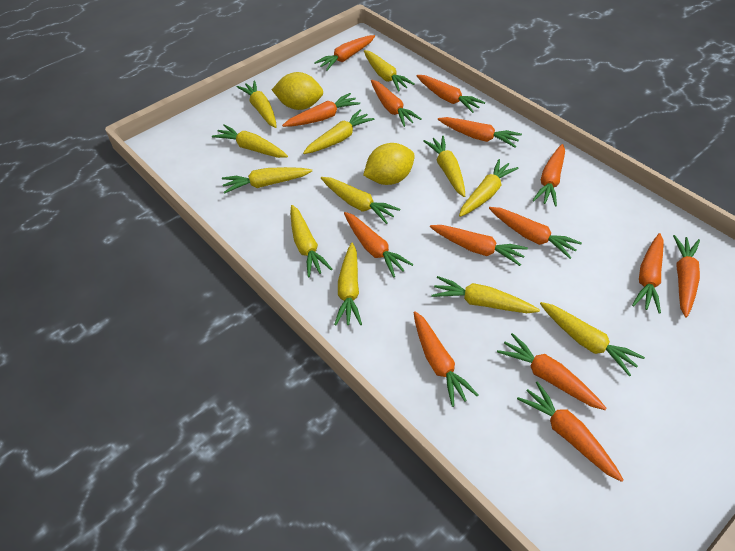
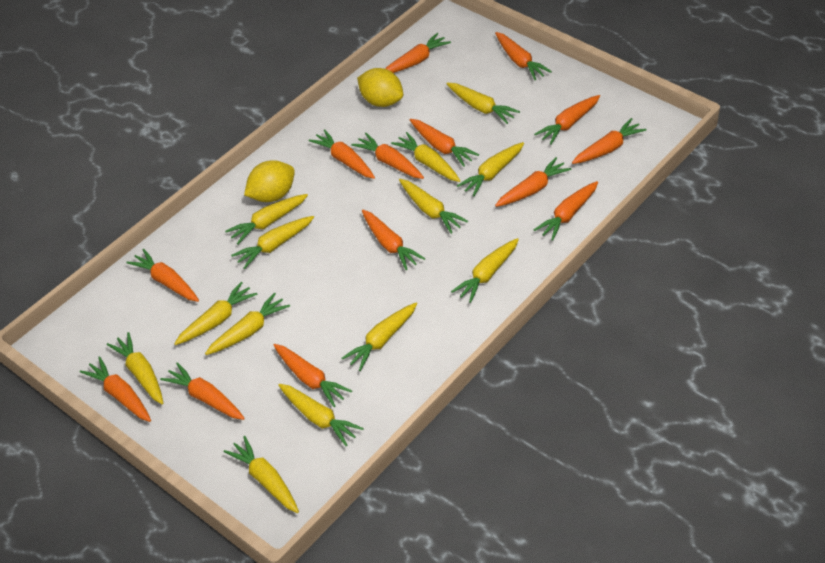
yellow carrot: [212,124,288,158] [222,167,312,194] [237,80,277,128] [290,205,333,278] [303,110,374,154] [321,177,400,224] [334,243,362,326] [364,50,415,92] [423,136,465,197] [431,276,540,313] [459,159,519,217] [540,302,645,377] = 12 -> [107,332,163,404] [174,282,257,345] [205,293,290,355] [224,436,299,513] [225,194,308,244] [231,216,314,269] [278,384,364,446] [342,303,417,371] [391,132,460,182] [399,179,468,234] [446,83,520,124] [451,238,519,303] [457,142,524,197] = 13

